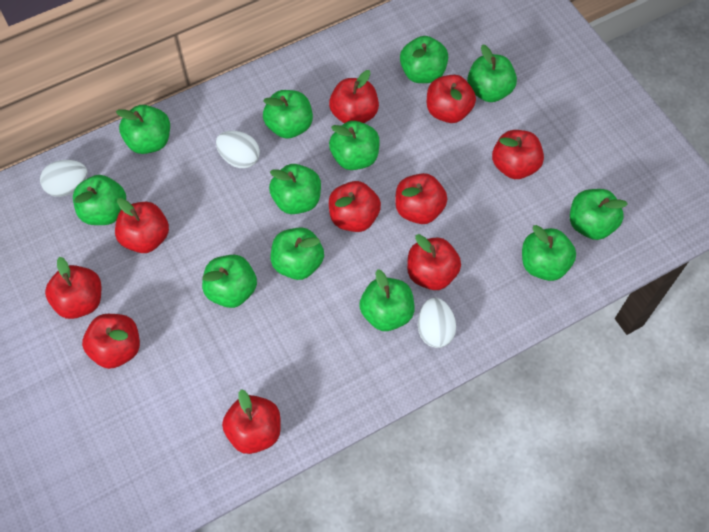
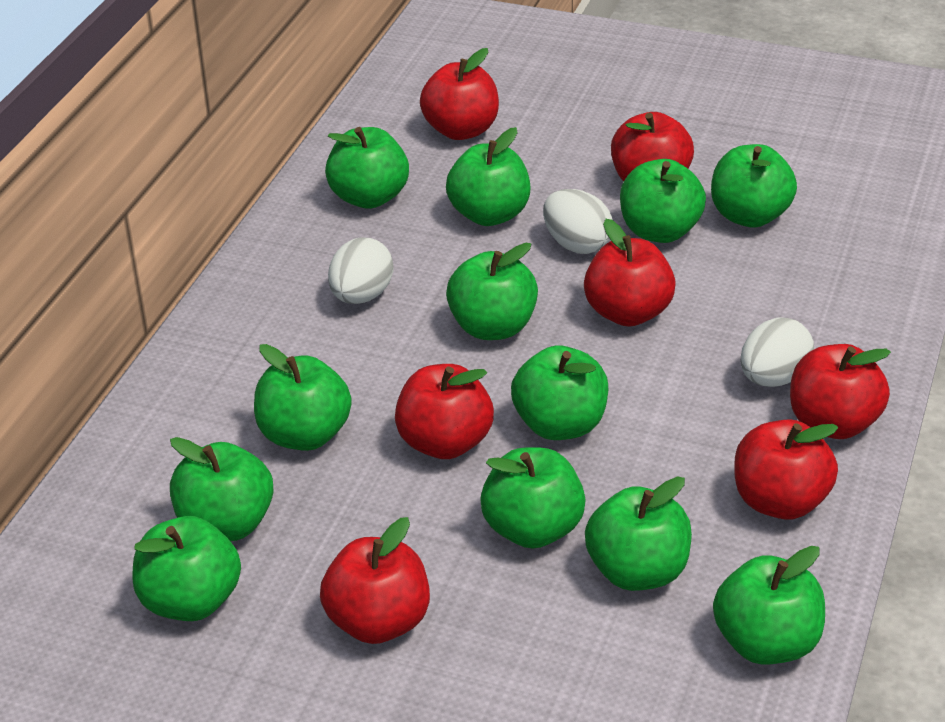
red apple: [45,257,101,319] [82,314,140,369] [115,198,169,253] [222,389,281,454] [329,70,379,123] [329,181,381,232] [395,173,447,224] [407,234,461,290] [427,75,476,123] [492,130,544,179] = 10 -> [320,517,430,644] [395,364,494,459] [420,48,499,140] [584,219,676,327] [611,112,694,182] [734,419,838,520] [790,344,891,439] = 7

